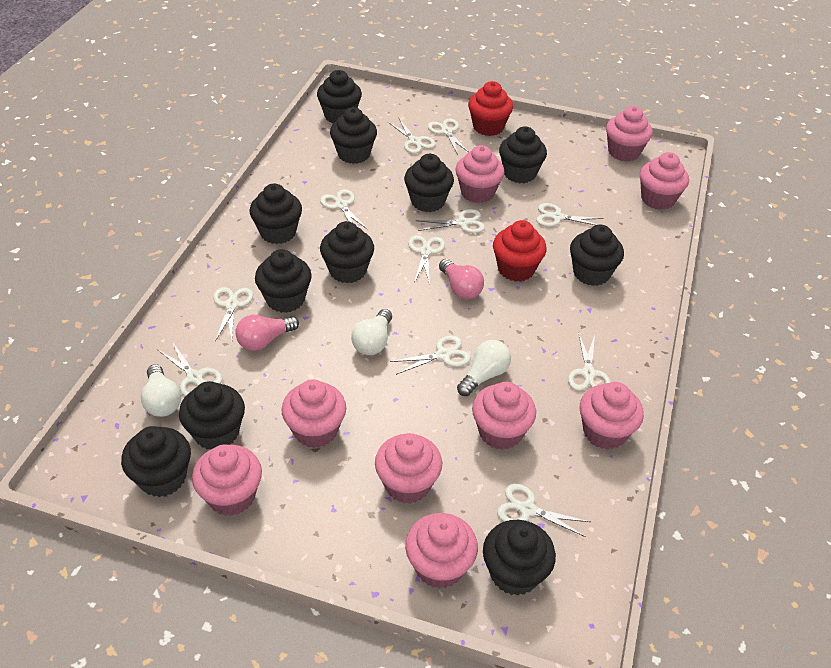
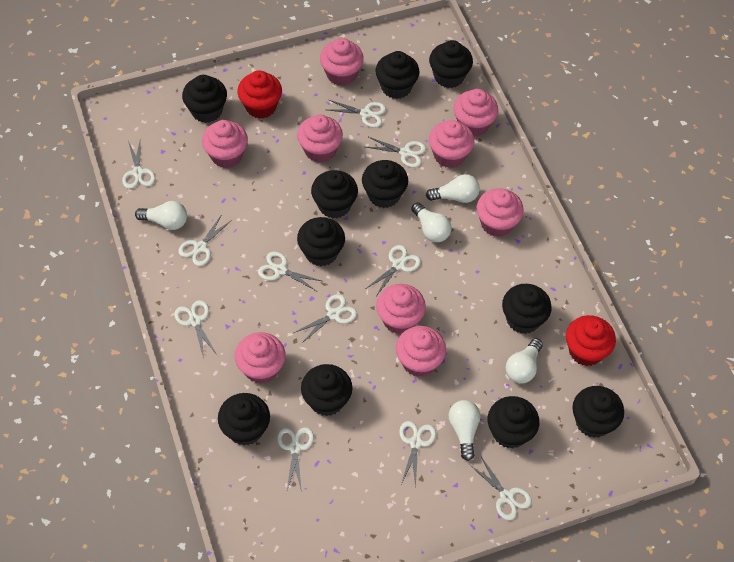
pink light bulb: [235,315,299,351] [439,259,484,299] = 2 -> none = 0
white light bulb: [141,364,181,417] [351,309,392,355] [457,340,511,396] = 3 -> [135,201,187,230] [411,202,451,242] [426,174,480,203] [449,400,480,461] [506,338,543,384] = 5

